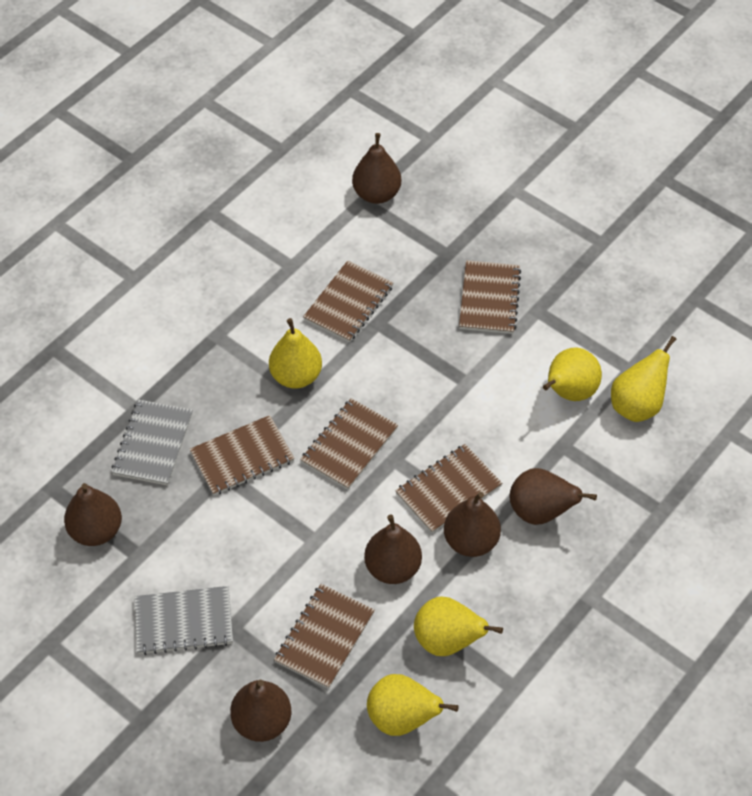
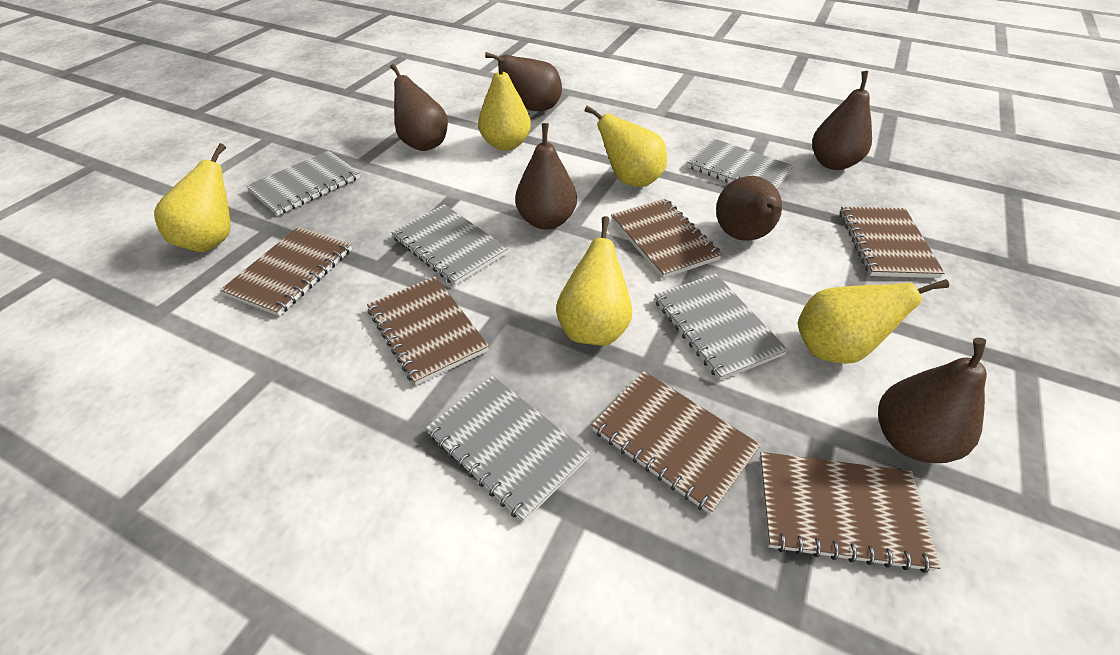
grey notebook: [112,399,193,485] [134,586,233,655] = 2 -> [246,151,360,215] [391,204,508,285] [425,375,590,522] [654,274,788,381] [687,138,794,188] = 5

